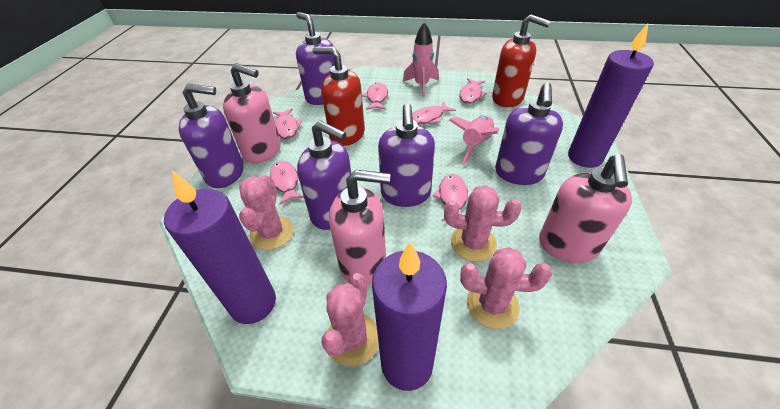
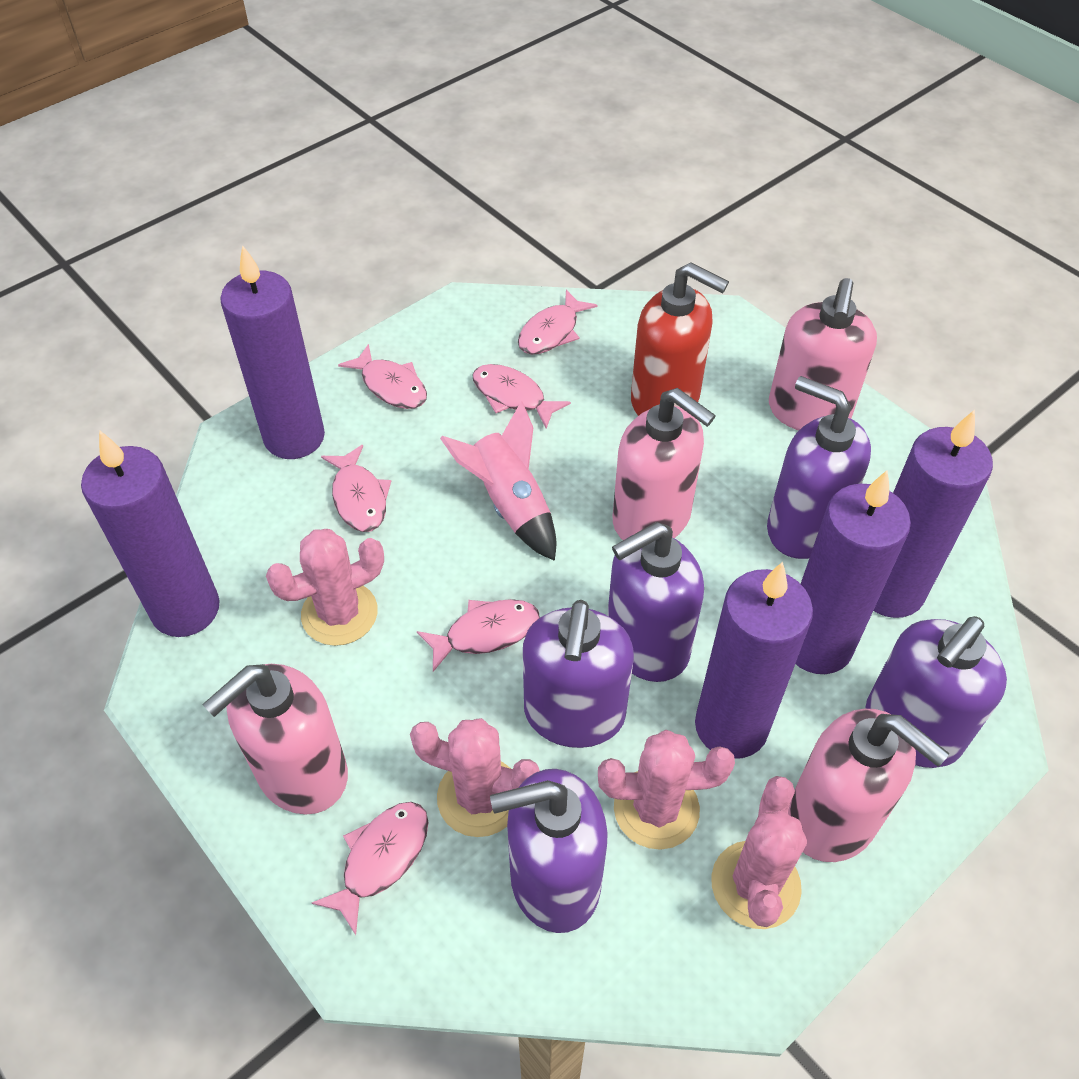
pink rocket: [403,22,439,97] [449,116,499,165] = 2 -> [440,401,556,561] = 1
pink soap dispenser: [223,63,281,163] [329,170,390,285] [539,154,632,263] = 3 -> [202,664,348,814] [613,388,716,540] [769,278,877,430] [788,709,949,862] = 4
purple candle: [164,171,276,324] [372,242,447,391] [568,23,654,168] = 3 -> [81,430,220,637] [220,245,325,459] [695,562,813,759] [796,470,911,674] [873,410,993,618] = 5
red soap dispenser: [313,46,365,146] [492,14,551,107] = 2 -> [631,262,729,416] = 1

